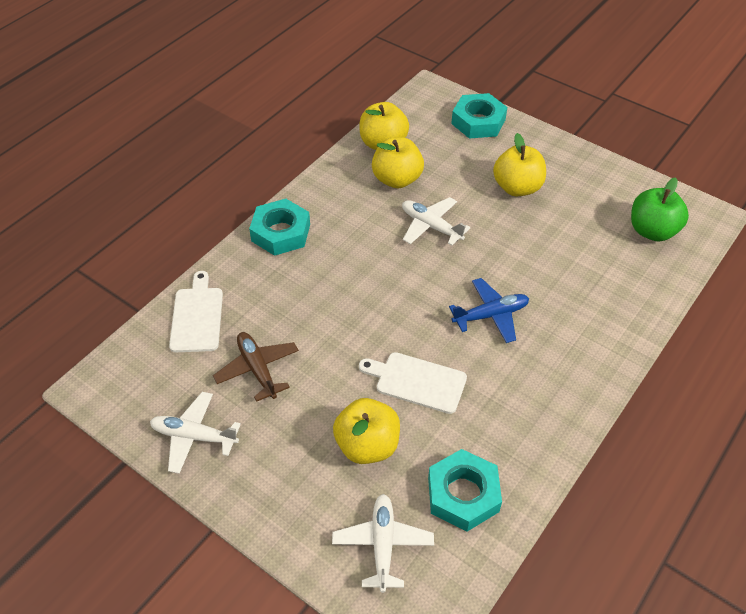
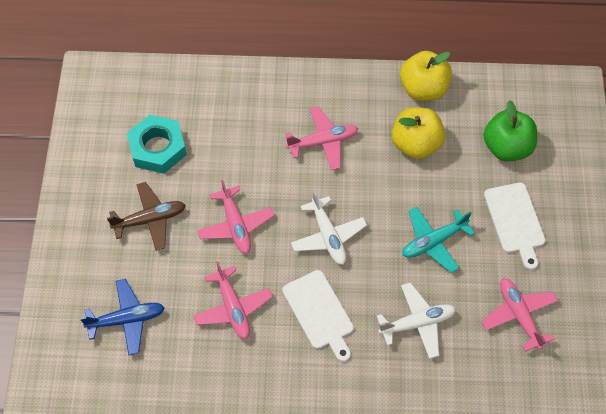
pink plane: none = 0 -> [193,261,273,339] [197,180,274,254] [285,106,358,170] [481,278,558,352] = 4
turquoise nut: [249,199,310,256] [428,449,502,531] [451,93,507,138] = 3 -> [127,115,187,174] = 1
turquoise plane: none = 0 -> [402,207,475,273] = 1
white plane: [150,392,241,474] [332,494,434,593] [402,197,470,246] = 3 -> [291,191,367,265] [377,282,456,359] = 2
yellow apple: [333,398,400,464] [359,102,409,150] [372,137,424,188] [493,133,546,196] = 4 -> [392,107,445,159] [400,51,452,101] = 2

